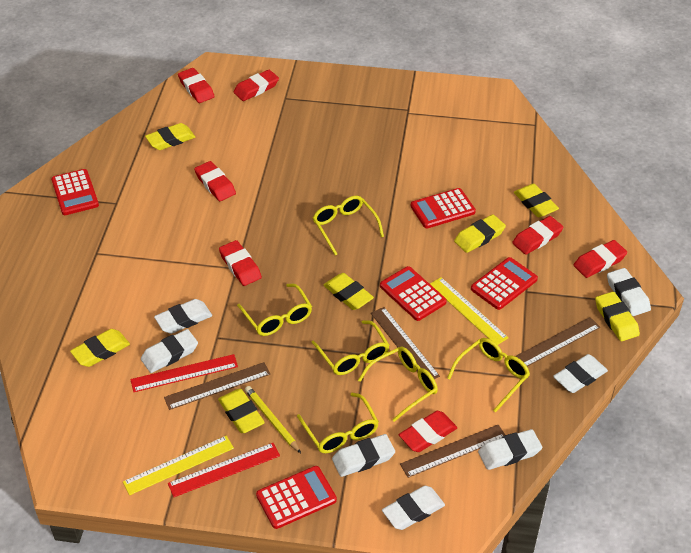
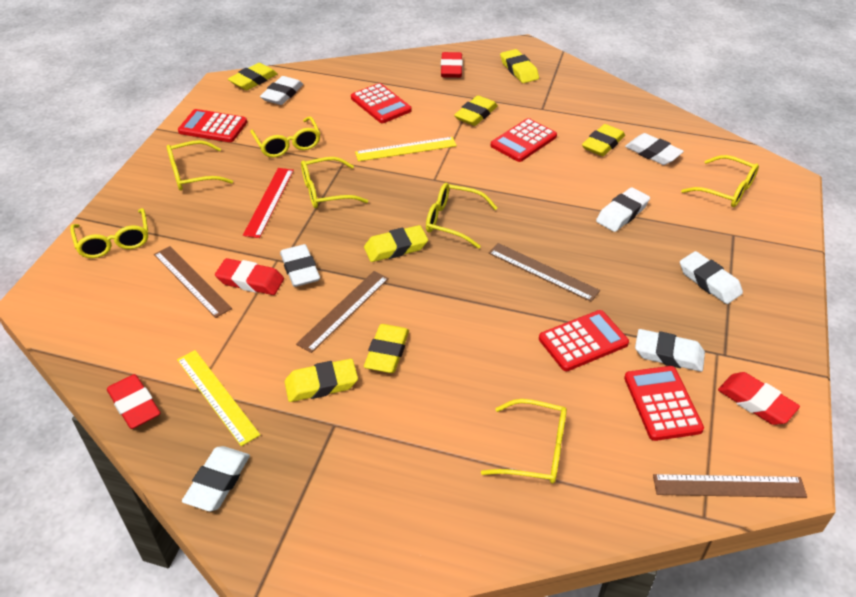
red eraser: [178,68,215,103] [194,161,236,201] [219,240,262,286] [234,70,279,101] [399,411,457,452] [512,216,564,255] [574,240,627,278] = 7 -> [107,374,161,429] [215,258,284,295] [441,52,463,78] [718,372,800,425] = 4
red ruler: [130,354,238,392] [168,443,280,497] = 2 -> [243,168,294,238] = 1
yellow glasses: [237,284,312,336] [297,393,379,453] [311,320,390,375] [313,196,384,256] [358,347,438,422] [447,338,530,413] = 6 -> [70,208,148,258] [167,140,233,191] [250,116,320,158] [301,157,368,208] [426,183,497,249] [481,399,567,484] [681,155,759,207] = 7
yellow pencil: [245,386,301,453] = 1 -> none = 0

